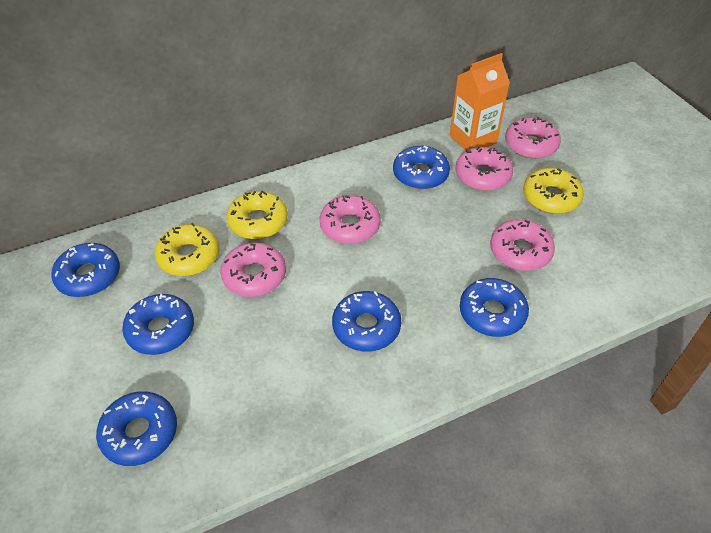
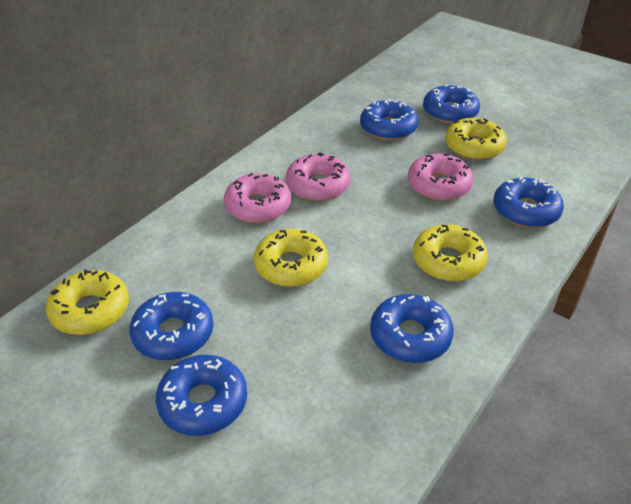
orange carton: [450,53,510,151] = 1 -> none = 0
pink donut: [220,242,286,297] [320,195,381,244] [455,147,513,191] [490,219,555,271] [505,117,561,159] = 5 -> [224,173,291,223] [286,152,351,201] [408,154,473,201] = 3
yellow donut: [155,223,220,276] [227,191,288,239] [523,168,584,214] = 3 -> [46,270,129,335] [254,229,328,287] [413,224,488,282] [445,118,507,160] = 4

